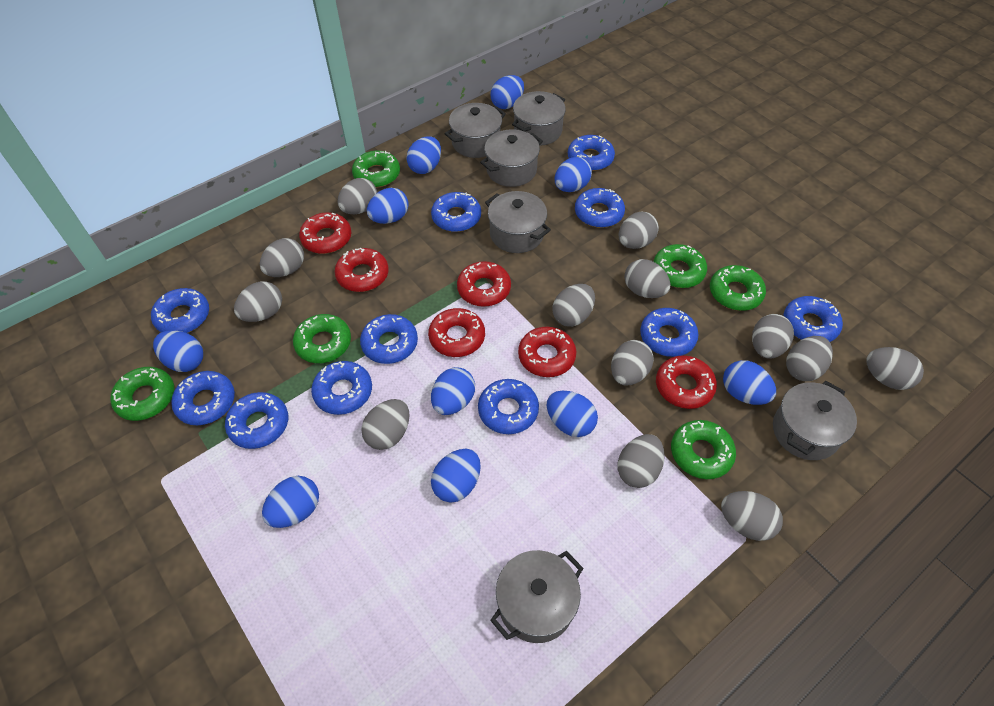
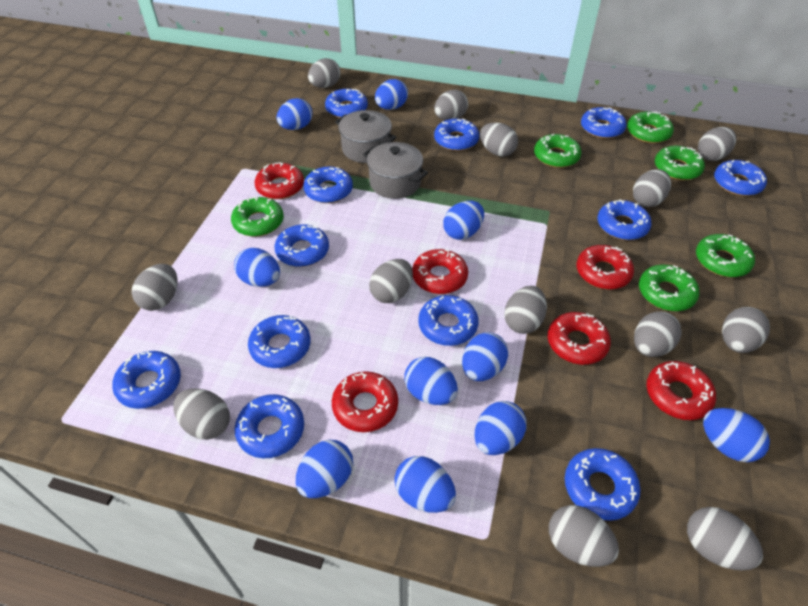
blue donut: [151,288,209,333] [171,371,235,425] [225,392,288,449] [311,361,372,415] [360,314,418,364] [431,192,481,232] [478,379,539,434] [568,135,615,171] [575,188,625,228] [640,308,699,357] [783,296,843,342] = 11 -> [112,351,181,409] [234,394,304,458] [248,315,311,368] [274,224,329,267] [303,167,353,203] [325,89,368,118] [418,295,479,346] [434,118,479,151] [565,448,641,521] [581,107,627,139] [597,200,652,240] [714,160,767,196] = 12
grey pot: [445,103,506,158] [480,130,543,187] [485,191,551,253] [490,550,583,643] [512,91,566,146] [773,381,857,460] = 6 -> [335,110,396,163] [363,142,428,199] = 2

